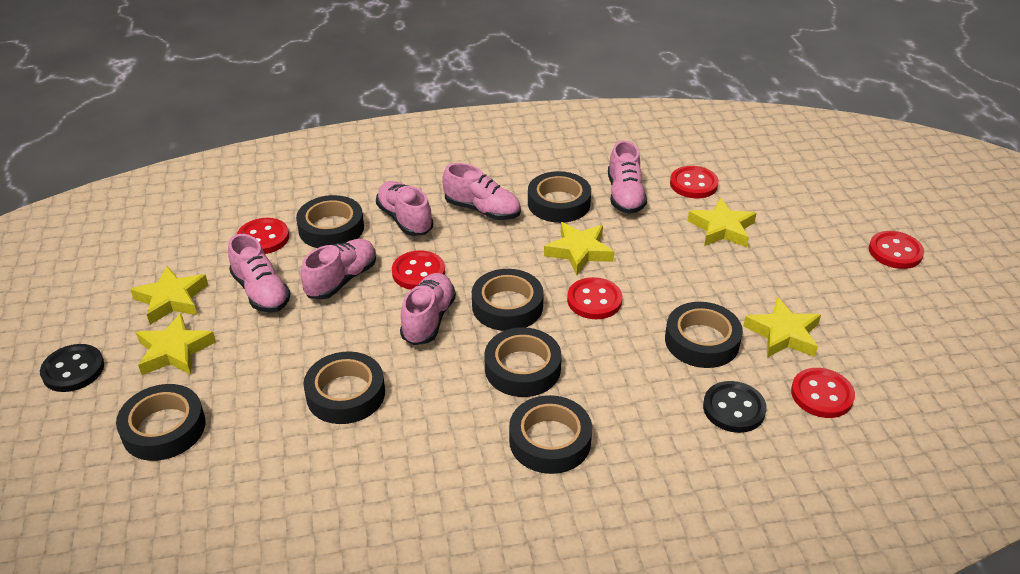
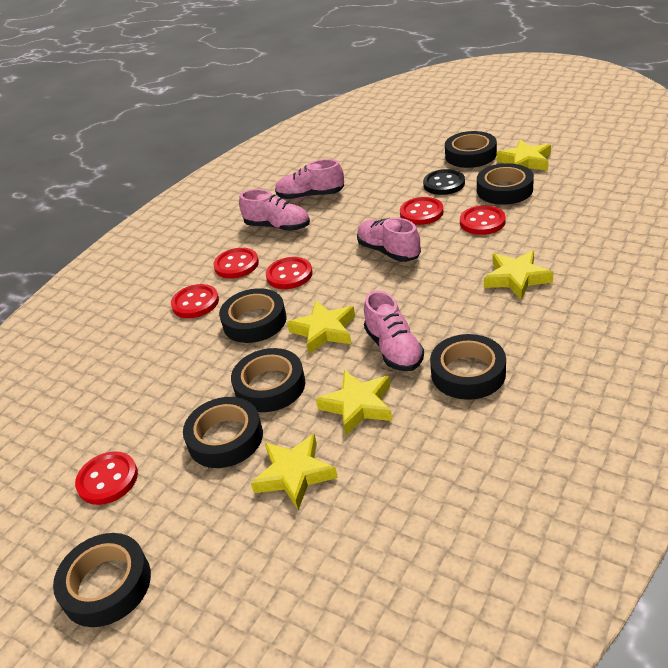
black button: [40,344,104,392] [703,381,767,433] = 2 -> [423,169,465,195] = 1
black tape: [116,384,206,461] [296,195,364,248] [304,351,385,424] [472,269,544,331] [484,328,562,397] [509,395,592,474] [528,171,591,223] [665,302,743,368] = 8 -> [53,533,151,627] [183,397,263,468] [219,288,287,343] [231,348,305,412] [430,334,506,400] [445,131,497,168] [477,163,534,205] = 7
pink shoe: [228,234,291,313] [301,239,376,299] [376,181,433,236] [400,273,456,345] [442,163,521,220] [608,141,647,214] = 6 -> [239,189,310,231] [275,159,344,200] [357,218,421,262] [364,291,424,371] = 4

